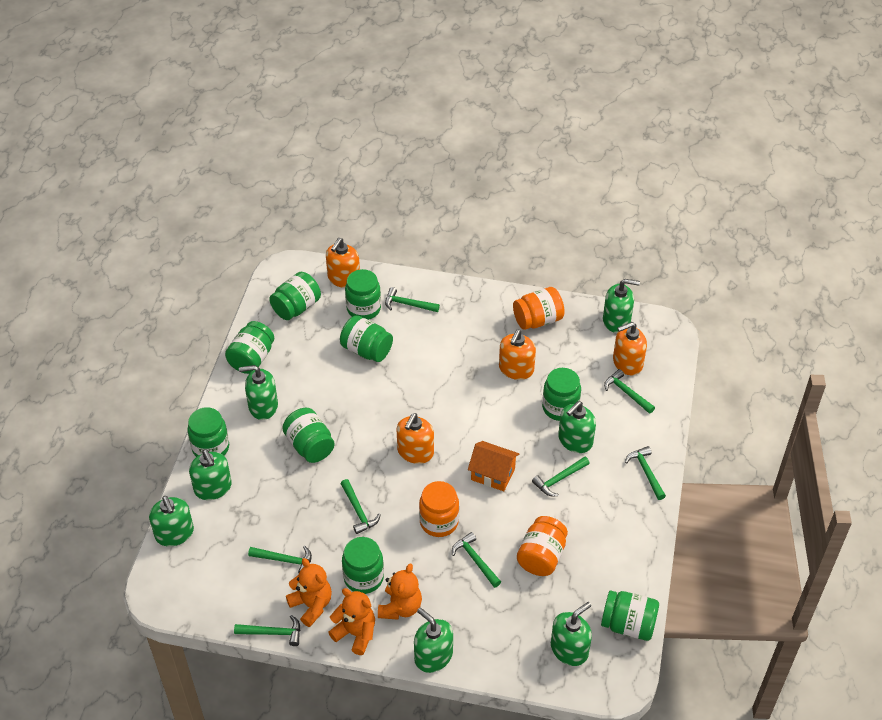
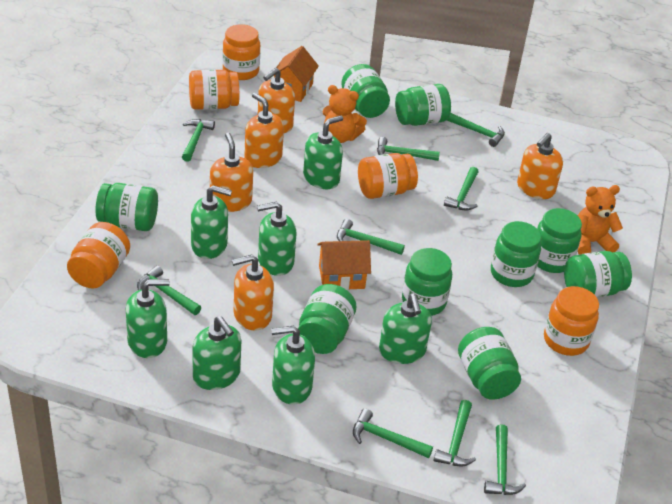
green hammer: [234,615,300,646] [248,546,312,573] [340,479,381,534] [385,287,440,312] [452,532,501,588] [532,456,590,496] [604,369,655,414] [625,446,666,500] = 8 -> [137,265,201,315] [182,119,215,162] [337,219,405,255] [353,409,433,458] [377,137,440,161] [433,400,476,467] [444,167,478,210] [447,113,505,147] [484,424,526,495] = 9
orange house: [468,441,519,491] = 1 -> [274,46,319,102] [317,240,371,290] = 2
orange jar: [419,481,459,537] [513,287,565,330] [517,516,568,576] = 3 -> [67,222,130,289] [189,70,239,110] [222,24,260,80] [358,153,418,199] [544,286,599,356] = 5
orange soap dispenser: [326,238,360,288] [397,413,434,464] [499,330,536,380] [613,322,647,375] = 4 -> [210,133,253,212] [232,254,274,331] [244,93,284,168] [258,68,295,133] [517,133,563,199] = 5
orange teddy bear: [286,558,332,627] [328,588,375,655] [378,564,422,620] = 3 -> [323,85,367,143] [577,185,623,255] = 2

